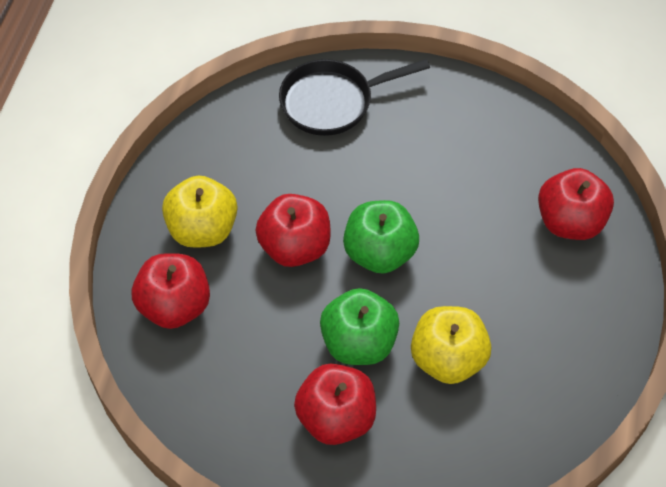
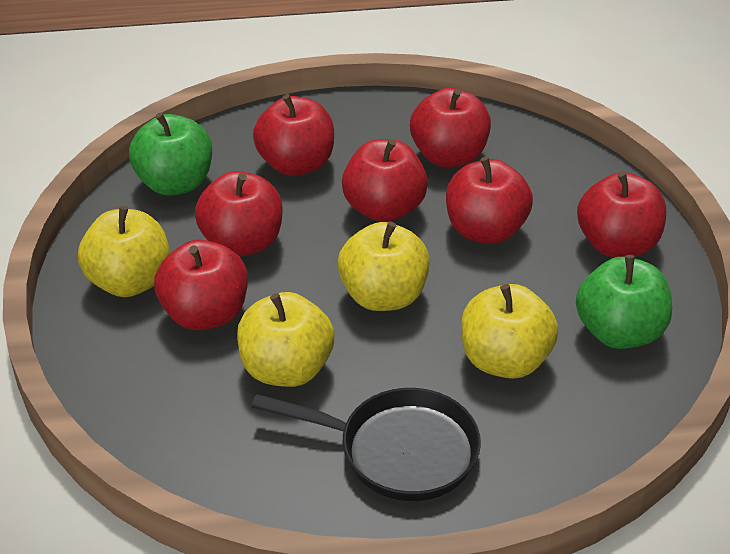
red apple: [132,253,210,329] [255,194,331,267] [294,364,376,445] [538,168,614,240] = 4 -> [154,240,248,330] [195,171,282,257] [253,94,334,176] [342,139,428,222] [410,88,491,167] [446,157,533,244] [577,171,666,258] = 7
yellow apple: [162,175,237,248] [411,306,491,384] = 2 -> [78,206,170,297] [237,292,335,387] [338,222,430,311] [461,284,558,379] = 4

